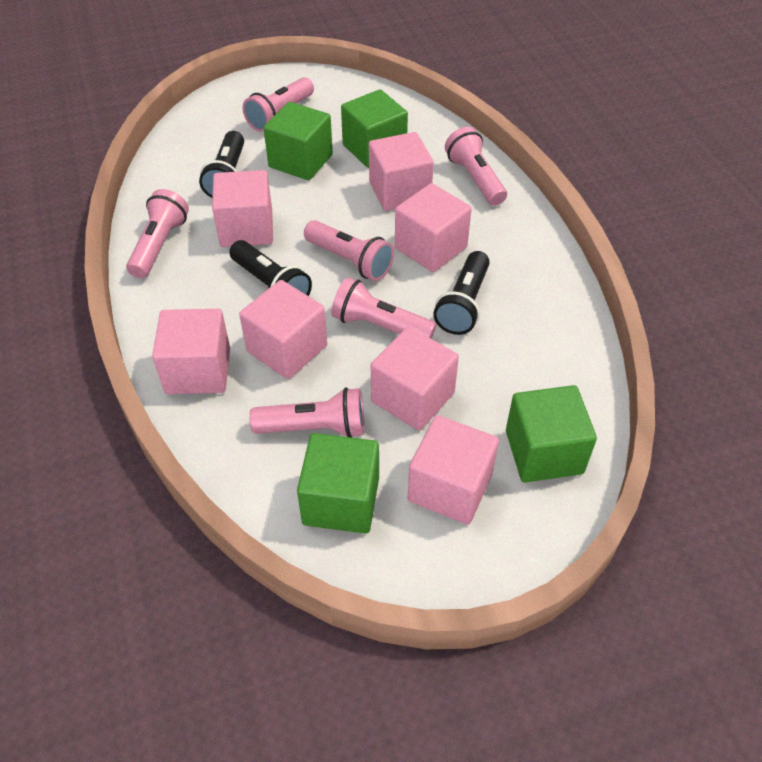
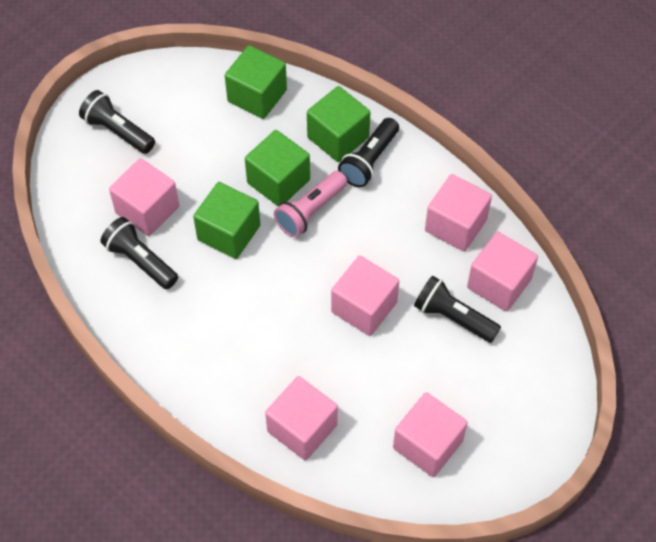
black flashlight: [199,131,244,198] [229,240,312,296] [433,251,490,335] = 3 -> [79,90,155,154] [101,217,178,289] [338,118,399,188] [414,276,501,343] = 4
pink cube: [152,309,230,394] [212,170,273,247] [239,280,327,379] [369,132,434,211] [371,327,459,431] [395,183,472,272] [408,415,499,525] = 7 -> [109,158,179,236] [265,376,338,461] [331,255,399,336] [393,392,468,477] [425,174,492,252] [467,232,538,312] = 6
pink flashlight: [126,189,189,278] [243,77,314,132] [249,387,364,438] [304,220,394,281] [331,277,436,339] [445,127,507,206] = 6 -> [274,171,347,237] = 1

